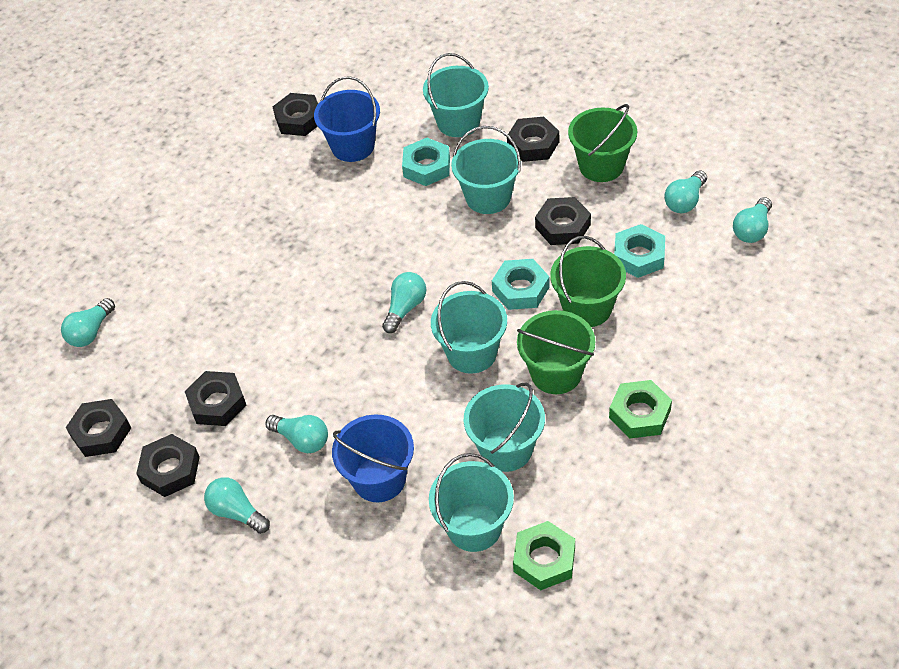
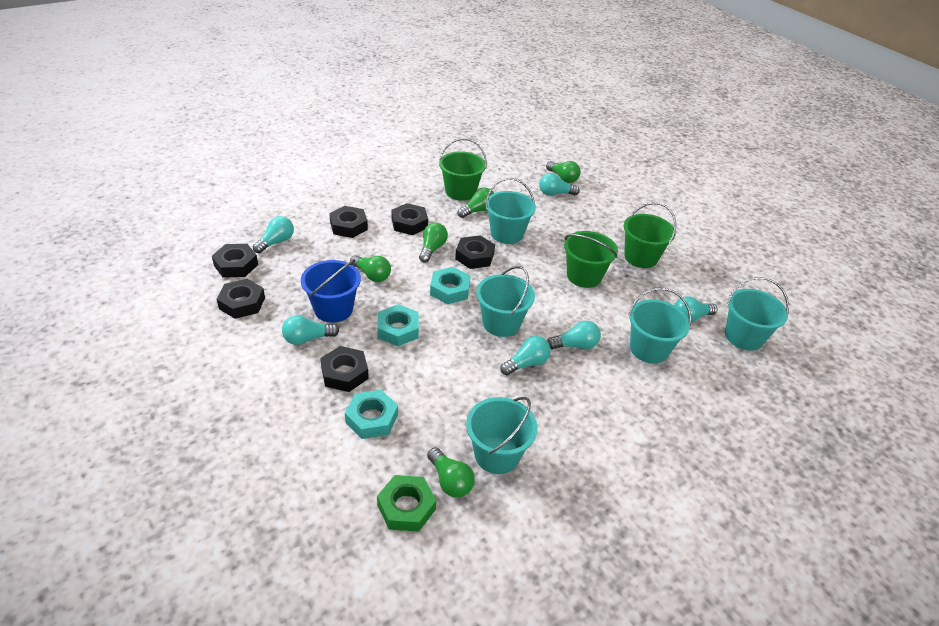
blue bucket: [314,76,380,162] [332,415,414,502] = 2 -> [301,259,361,323] = 1
green light bulb: none = 0 -> [350,255,391,282] [419,223,448,263] [427,447,475,497] [458,188,494,218] [546,161,581,183] = 5
green nut: [513,521,575,590] [609,380,672,439] = 2 -> [377,475,436,532] = 1

